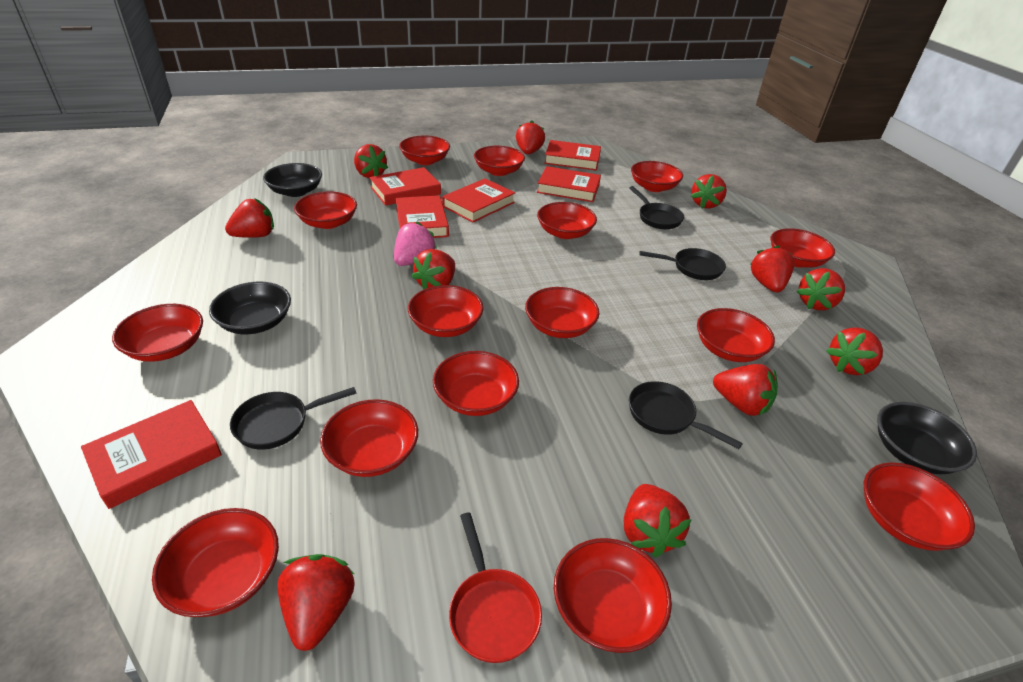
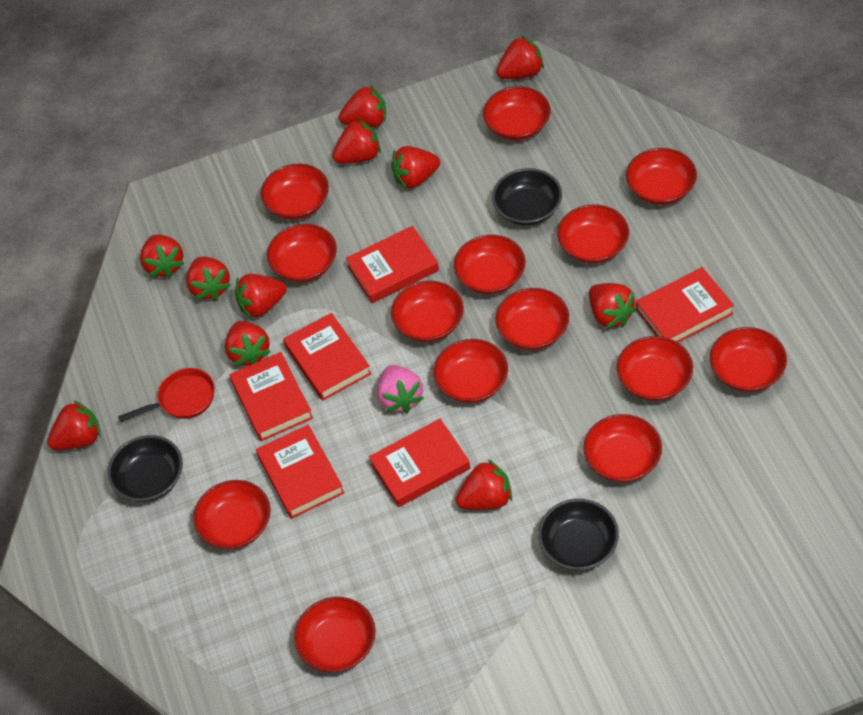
black pan: [230,387,357,450] [629,186,684,229] [629,381,743,449] [639,248,726,280] = 4 -> none = 0
red bowl: [112,304,203,362] [152,508,279,617] [294,191,357,229] [320,399,418,477] [399,136,450,165] [408,285,484,337] [433,351,519,416] [474,146,525,176] [525,287,599,338] [537,202,597,239] [554,538,672,653] [631,161,683,192] [697,308,775,362] [770,228,835,268] [864,462,975,551] = 15 -> [193,480,271,549] [261,164,329,220] [267,224,337,282] [294,597,375,672] [391,281,464,342] [433,339,508,403] [454,235,526,294] [483,86,551,140] [495,288,569,350] [557,204,629,263] [583,414,662,482] [617,336,693,401] [626,148,697,205] [710,327,787,392] = 14

